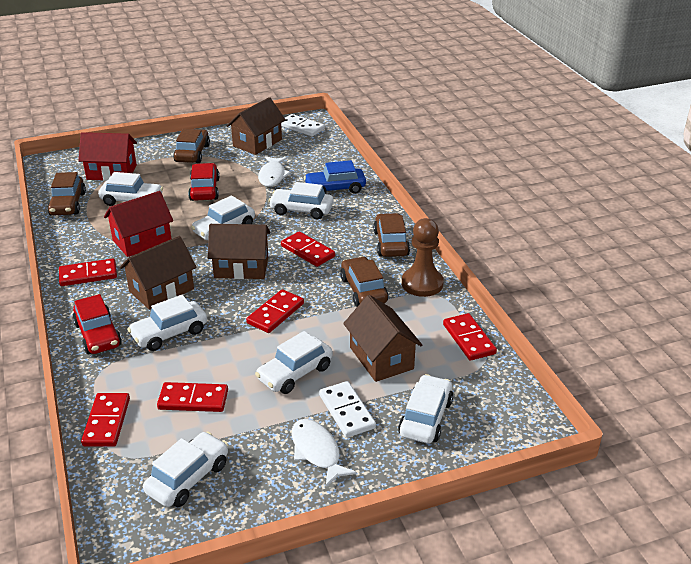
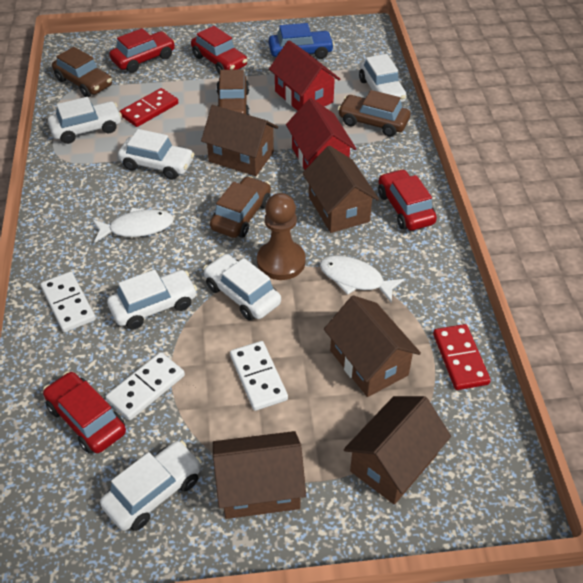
brown house: [120,236,197,310] [208,224,270,279] [226,97,286,155] [343,295,422,382] = 4 -> [201,105,278,176] [213,431,306,519] [303,146,379,233] [324,295,421,397] [344,396,451,505] = 5
red car: [72,294,122,354] [188,163,220,201] = 2 -> [43,371,126,453] [109,28,175,73] [191,26,247,74] [378,169,437,230] = 4
red domino: [59,258,117,286] [81,393,130,447] [157,382,228,412] [246,289,304,333] [281,231,335,267] [443,313,497,361] = 6 -> [120,88,178,127] [433,324,491,390] = 2
white car: [98,172,163,206] [127,295,207,351] [143,431,228,507] [191,195,255,240] [255,331,333,394] [268,182,333,220] [398,374,453,444] = 7 -> [48,97,122,144] [100,441,202,531] [107,270,197,330] [118,129,195,180] [203,254,281,320] [359,54,407,103] = 6
white domino: [281,114,325,136] [319,381,376,438] = 2 -> [40,271,96,332] [105,352,185,420] [230,341,288,411] = 3

